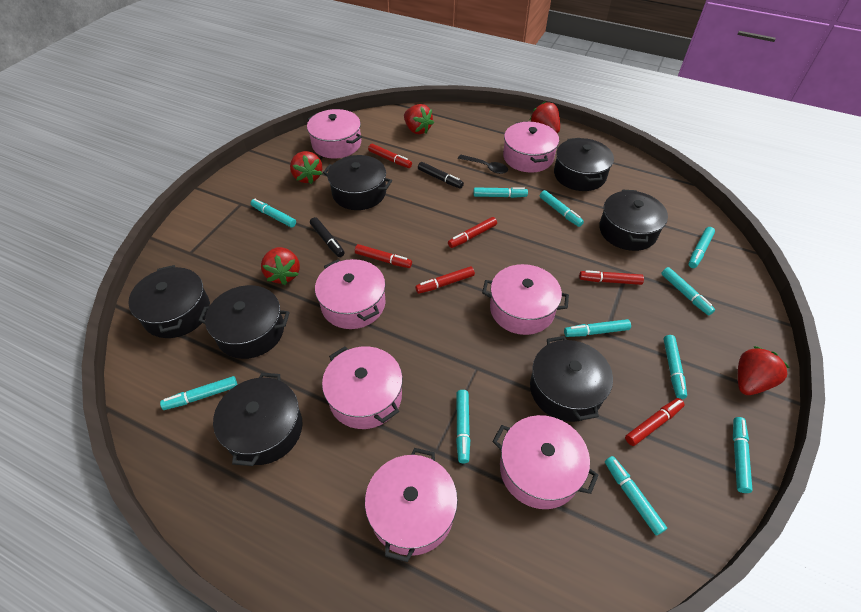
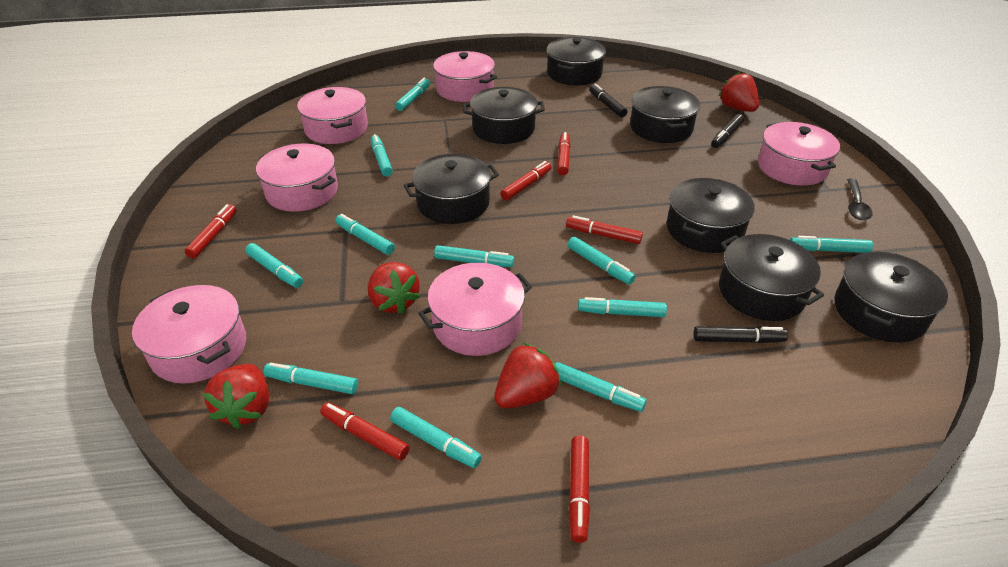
black marker: [310,217,345,257] [418,162,464,189] = 2 -> [589,84,627,117] [693,326,788,343] [711,114,744,148] = 3
pink pot: [307,109,362,158] [315,259,385,329] [322,346,403,429] [365,448,458,562] [482,264,569,335] [492,415,599,509] [503,121,559,173] = 7 -> [132,285,246,383] [256,143,338,212] [297,87,368,144] [418,263,532,356] [433,51,497,102] [758,122,840,186] = 6
red strawberry: [261,247,300,285] [290,151,323,184] [404,104,434,135] [530,101,560,134] [738,346,790,395] = 5 -> [203,364,269,429] [368,262,420,314] [494,343,561,408] [719,72,759,112] = 4

